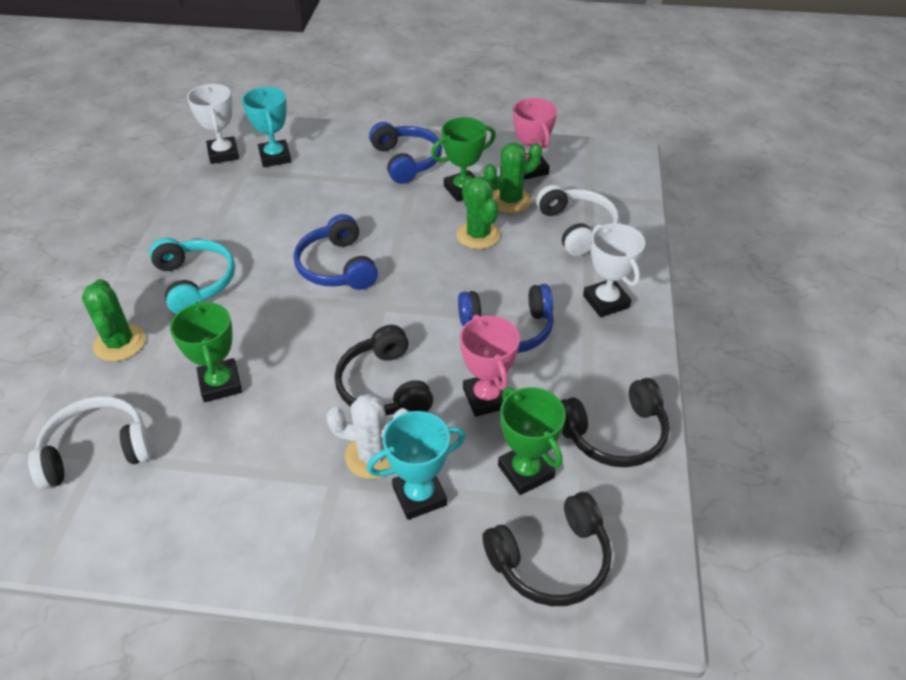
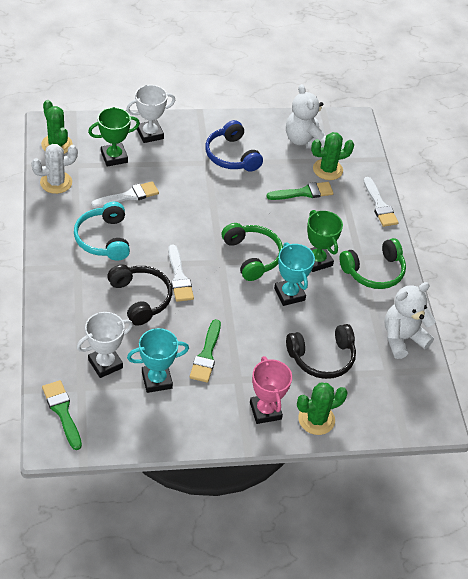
black headphones: [335,325,433,416] [482,492,612,606] [560,378,669,467] = 3 -> [107,264,172,326] [286,324,356,379] = 2
blue headphones: [294,214,378,290] [369,122,442,184] [458,284,554,353] = 3 -> [205,120,263,172] = 1
green brush: none = 0 -> [42,380,82,450] [190,319,221,383] [266,182,334,200] = 3
green headphones: none = 0 -> [222,223,283,281] [339,238,406,289] = 2
green trophy: [170,301,242,402] [431,117,496,202] [498,387,566,495] = 3 -> [88,107,140,167] [307,210,343,272] = 2
pink trophy: [460,314,520,417] [513,98,557,180] = 2 -> [250,356,292,424] = 1
white brush: none = 0 -> [91,181,159,208] [168,244,194,302] [363,177,398,227] = 3
white headphones: [28,396,152,489] [536,185,619,256] = 2 -> none = 0
white teddy bear: none = 0 -> [286,84,326,149] [385,282,436,359] = 2

